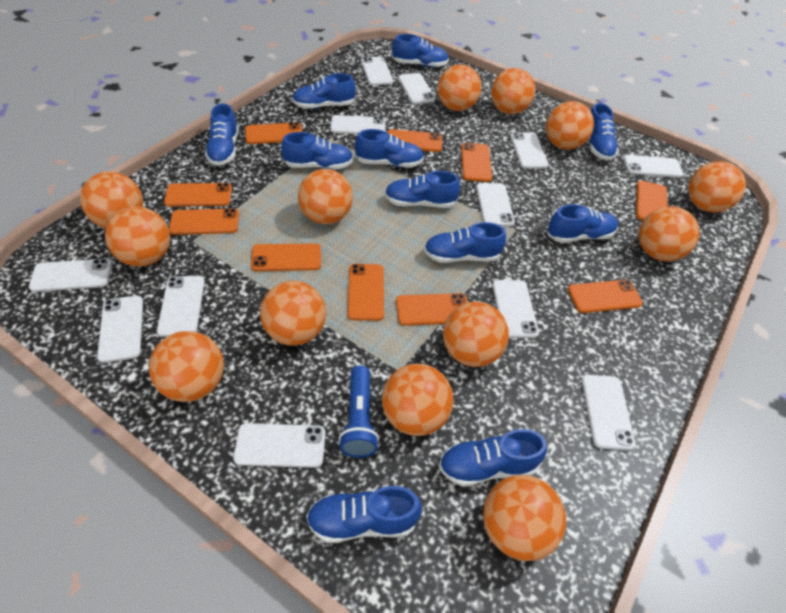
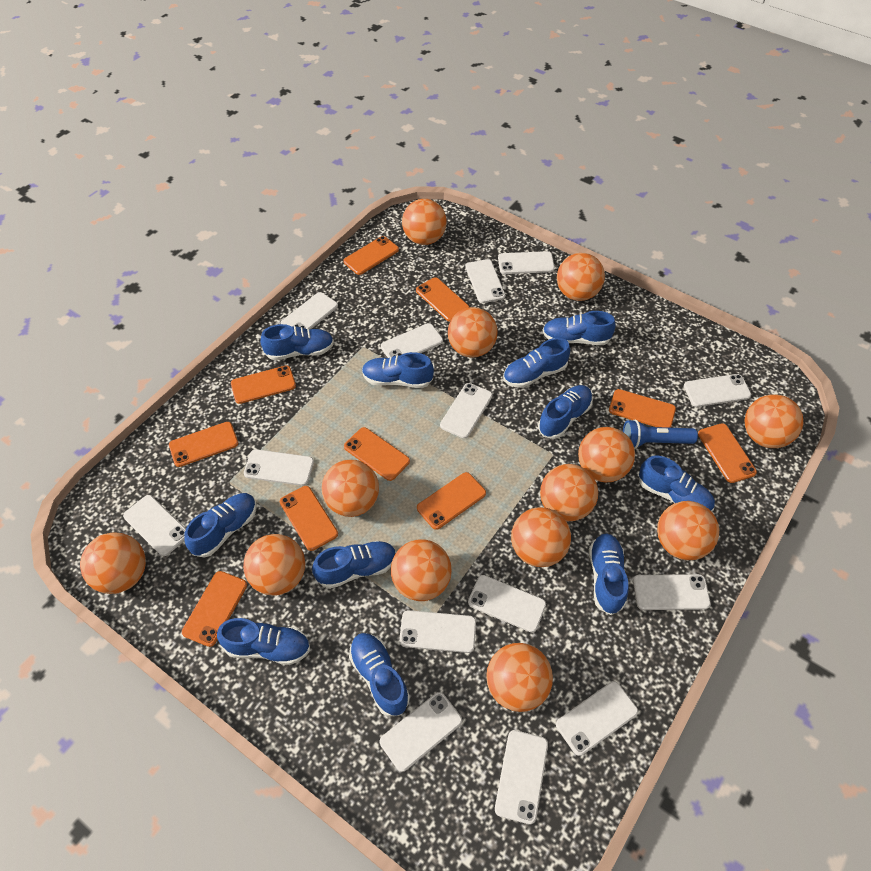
white phone: [29,259,112,292] [97,296,143,363] [157,276,205,337] [233,423,325,468] [330,115,386,134] [361,56,393,85] [398,73,435,104] [476,183,515,227] [492,280,539,338] [510,132,549,169] [582,375,636,451] [623,155,684,178] = 12 -> [123,495,186,556] [244,449,314,486] [281,292,338,329] [380,692,462,772] [381,323,443,358] [399,610,476,653] [440,383,493,438] [465,259,505,303] [468,575,546,632] [495,730,548,824] [498,251,555,274] [556,681,638,756] [633,574,711,610] [684,374,751,407] = 14

